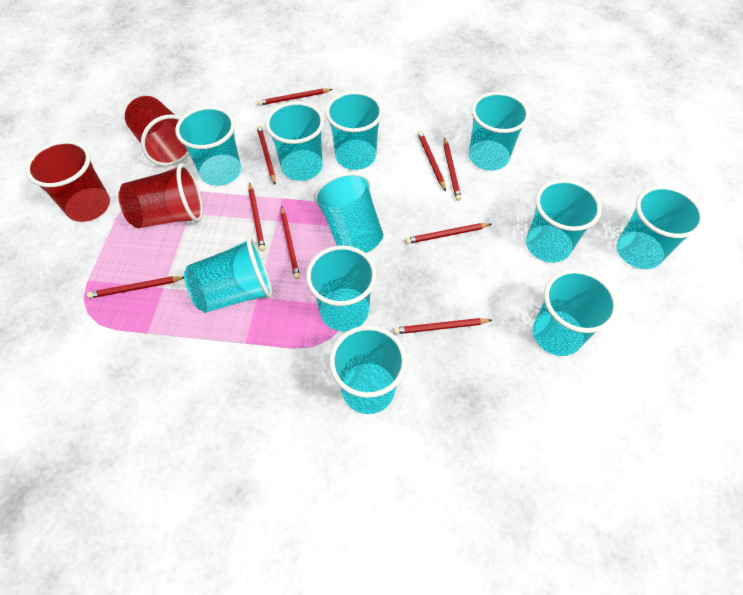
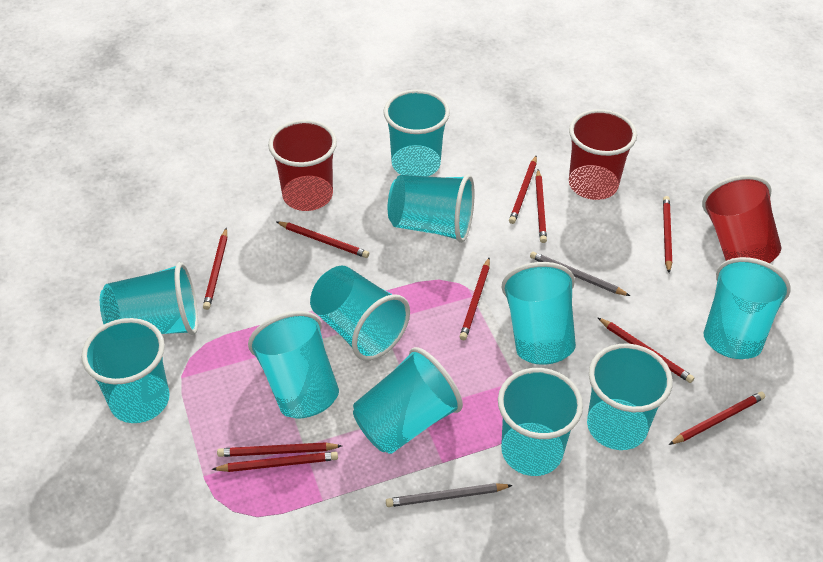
grey pencil: none = 0 -> [386,483,513,507] [530,252,630,296] = 2
red pencil: [87,276,184,298] [248,182,265,251] [257,126,276,184] [258,88,332,106] [281,206,300,279] [394,318,492,334] [405,223,491,244] [418,131,446,191] [443,138,461,201] = 9 -> [203,228,227,310] [212,452,338,472] [217,442,342,457] [276,221,369,258] [459,258,490,340] [509,155,537,224] [535,169,547,243] [597,317,694,383] [663,196,672,273] [669,392,765,445] = 10

